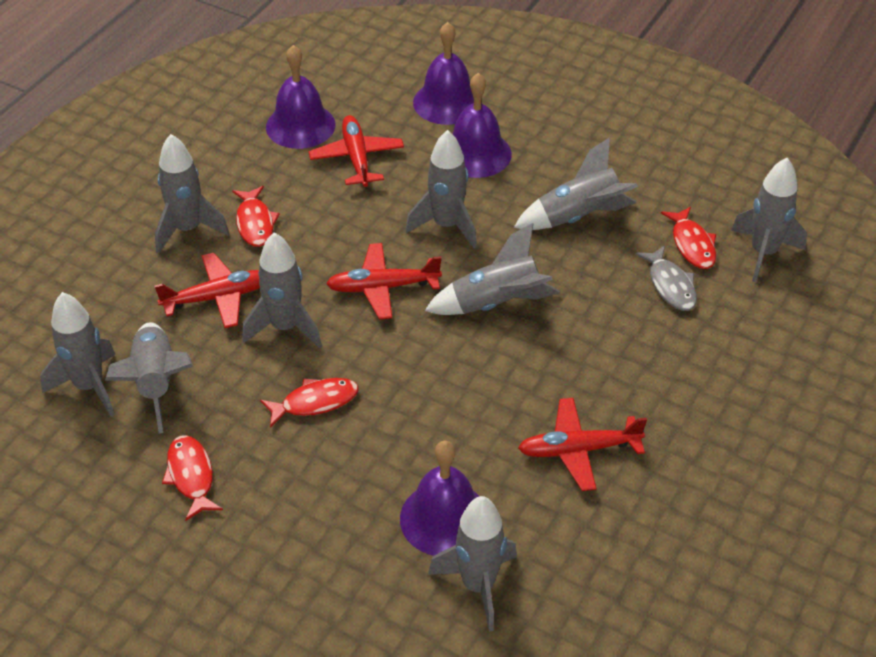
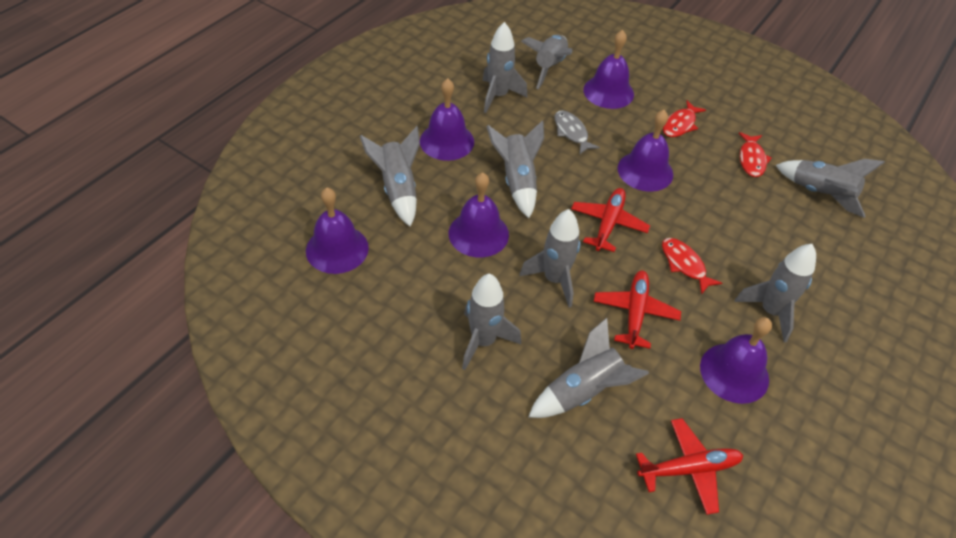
purple bell: [266,45,336,149] [400,441,479,556] [413,22,474,125] [453,73,512,178] = 4 -> [306,188,369,274] [420,78,474,161] [449,172,509,257] [583,30,634,109] [618,110,673,192] [700,317,772,404] = 6
red fish: [162,435,223,521] [232,186,280,247] [260,378,359,428] [661,206,716,269] = 4 -> [662,238,722,294] [663,101,706,137] [739,132,772,177] = 3
red plane: [155,253,260,328] [309,115,404,187] [326,243,442,319] [518,398,647,491] = 4 -> [571,188,650,252] [594,270,681,349] [636,418,743,515] = 3

